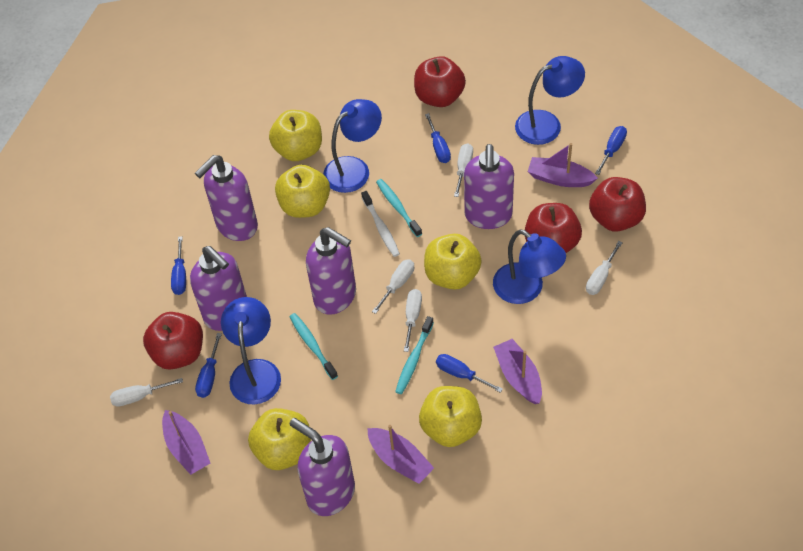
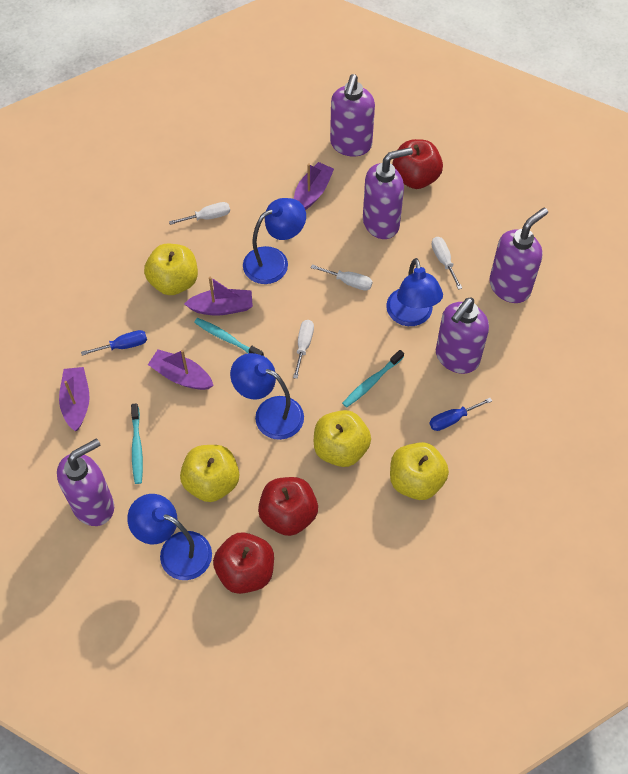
blue screwdriver: [171,236,186,295] [195,333,222,398] [425,113,451,163] [436,354,503,393] [595,126,627,175] = 5 -> [81,330,147,356] [429,398,492,431] = 2
red apple: [143,312,203,370] [414,56,466,107] [525,203,582,253] [589,177,646,232] = 4 -> [213,532,274,594] [258,477,318,536] [392,139,443,189] = 3
white screwdriver: [110,378,183,407] [372,259,414,314] [404,289,422,352] [454,143,473,197] [586,241,623,295] = 5 -> [169,202,230,225] [293,320,314,379] [311,264,373,291] [431,237,462,290] = 4
white toothbrush: [361,191,400,257] = 1 -> none = 0
yellow apple: [248,408,311,470] [269,110,322,161] [275,165,330,218] [419,386,482,447] [424,234,482,290] = 5 -> [144,244,198,295] [180,445,239,502] [314,410,371,467] [390,442,449,500] = 4

